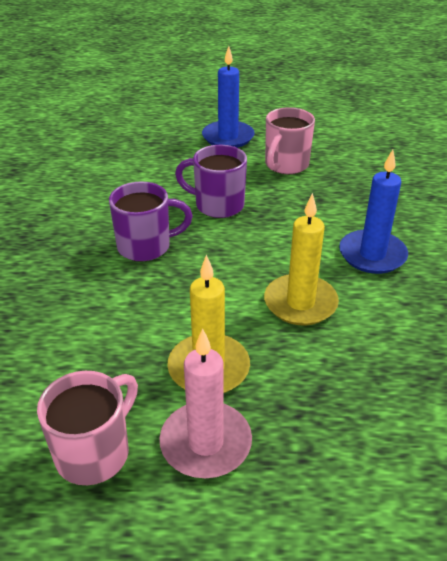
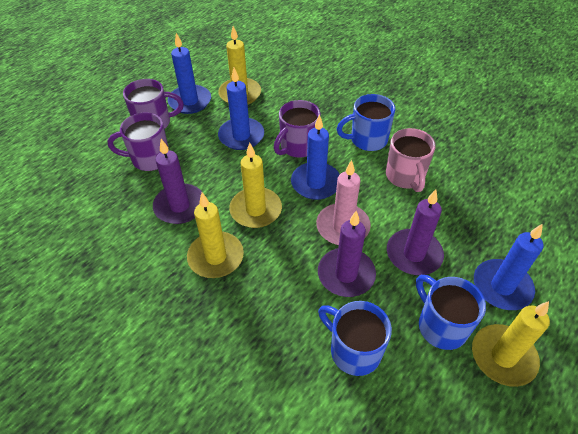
blue candle: [202,46,255,148] [339,150,408,274] = 2 -> [168,33,211,114] [218,68,264,150] [291,114,340,200] [474,223,544,310] = 4
blue mug: none = 0 -> [318,301,392,376] [337,94,395,151] [416,275,486,350] = 3
pink mug: [37,371,138,485] [265,107,315,174] = 2 -> [386,128,436,192] = 1
purple candle: none = 0 -> [153,139,203,224] [318,211,376,297] [387,189,444,275] = 3
purple mug: [109,182,193,262] [175,145,247,218] = 2 -> [108,113,169,171] [123,79,184,129] [274,100,321,158] = 3
yellow candle: [167,255,250,393] [264,193,339,326] = 2 -> [187,193,244,278] [218,26,261,104] [229,143,282,228] [472,301,550,387] = 4

